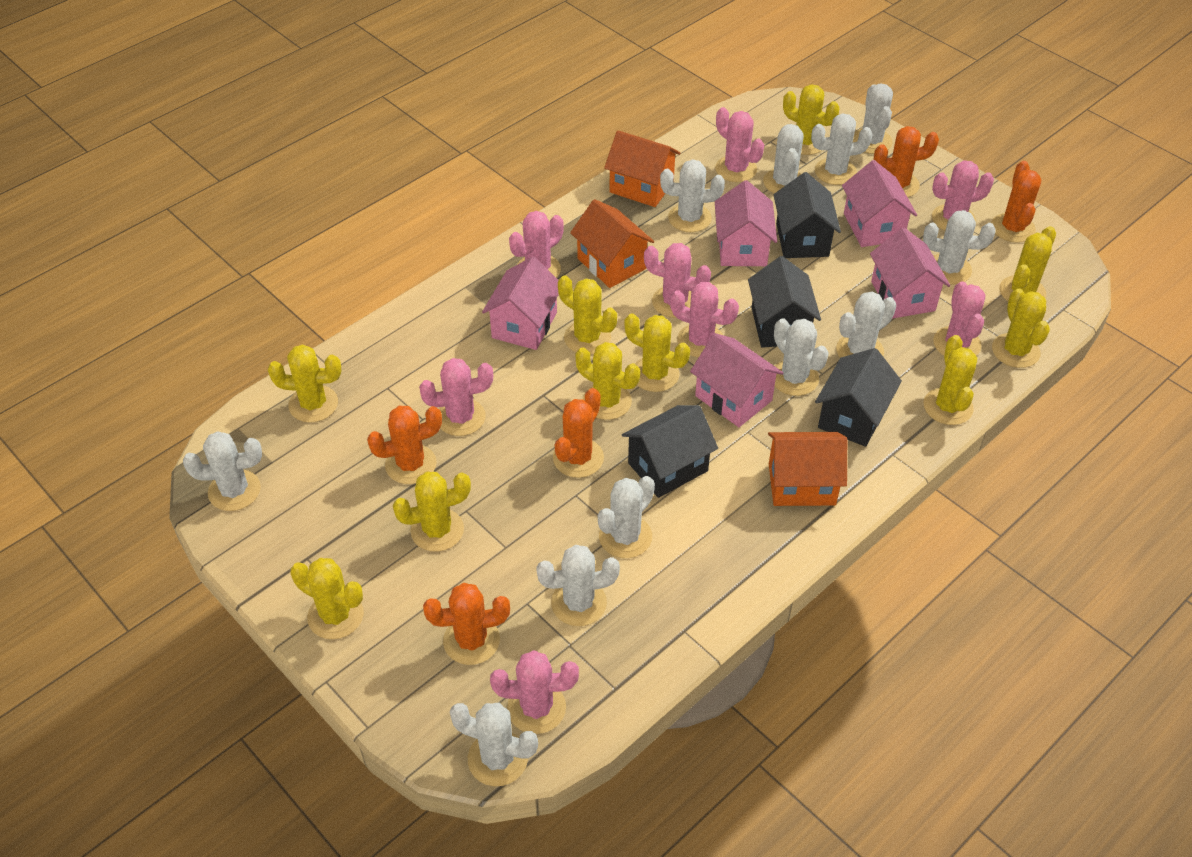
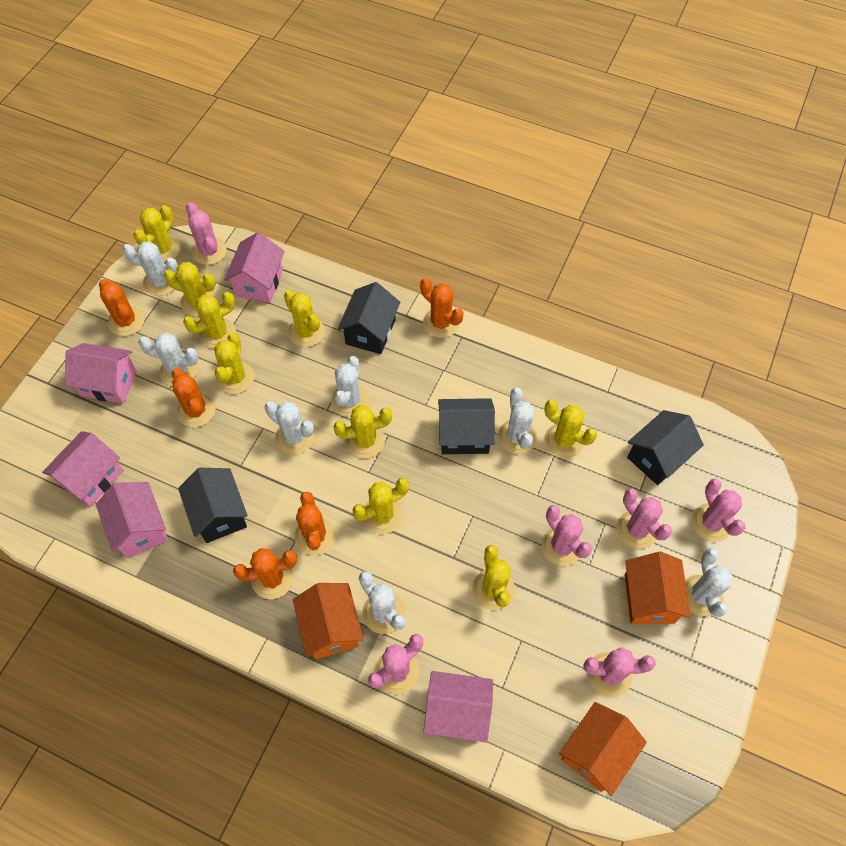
pink cactus: [419,358,493,436] [490,650,579,734] [509,211,564,278] [644,243,711,318] [670,282,739,358] [715,107,764,182] [932,160,994,231] [933,281,985,356] = 8 -> [186,202,227,265] [368,634,423,694] [541,505,592,566] [583,647,656,697] [617,488,672,549] [692,479,745,542] = 6
white cactus: [183,431,262,511] [450,703,538,786] [536,545,620,626] [598,476,655,558] [660,159,725,232] [763,124,804,194] [774,318,829,396] [811,114,873,185] [836,292,896,358] [853,83,893,154] [923,210,996,285] = 11 -> [123,241,178,296] [138,332,199,386] [265,401,314,455] [331,356,369,417] [359,571,406,634] [498,388,537,454] [685,548,733,617] = 7
yellow cactus: [268,344,342,423] [291,558,364,639] [393,472,471,552] [558,275,617,355] [575,342,640,420] [624,313,690,392] [783,84,839,155] [923,335,977,425] [992,289,1050,368] [1000,226,1056,301] = 10 -> [133,205,181,262] [164,262,216,317] [183,292,236,349] [214,333,255,394] [284,290,325,347] [333,405,392,458] [353,478,409,534] [472,545,515,610] [545,400,597,458] = 9

